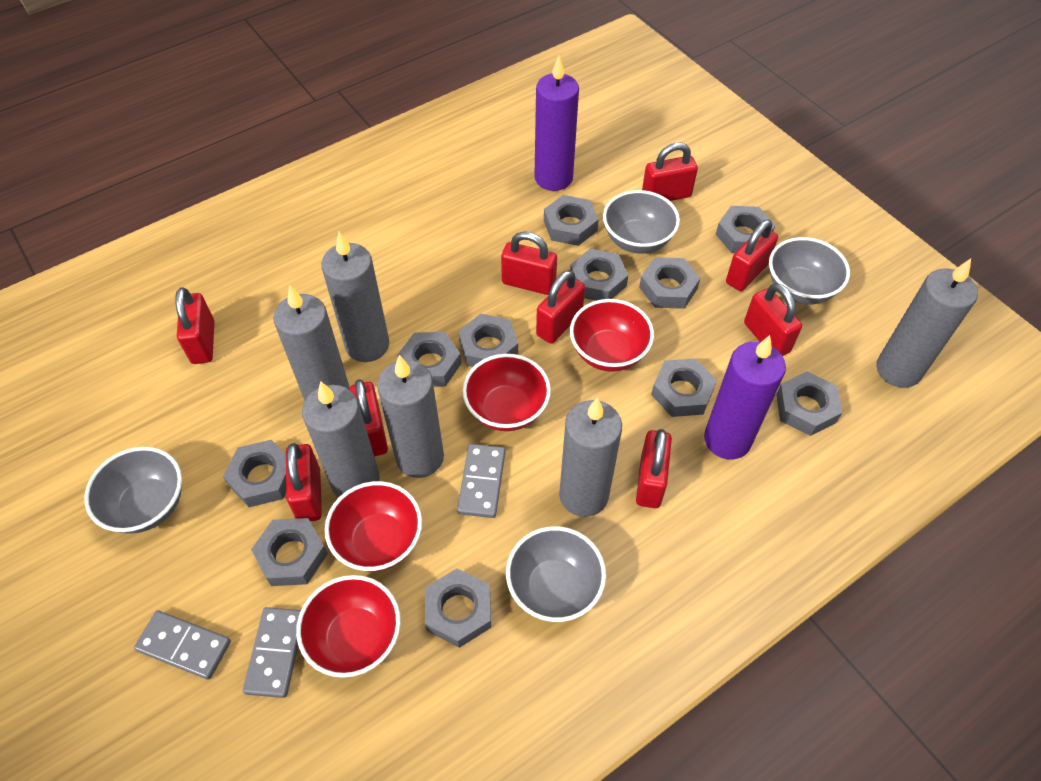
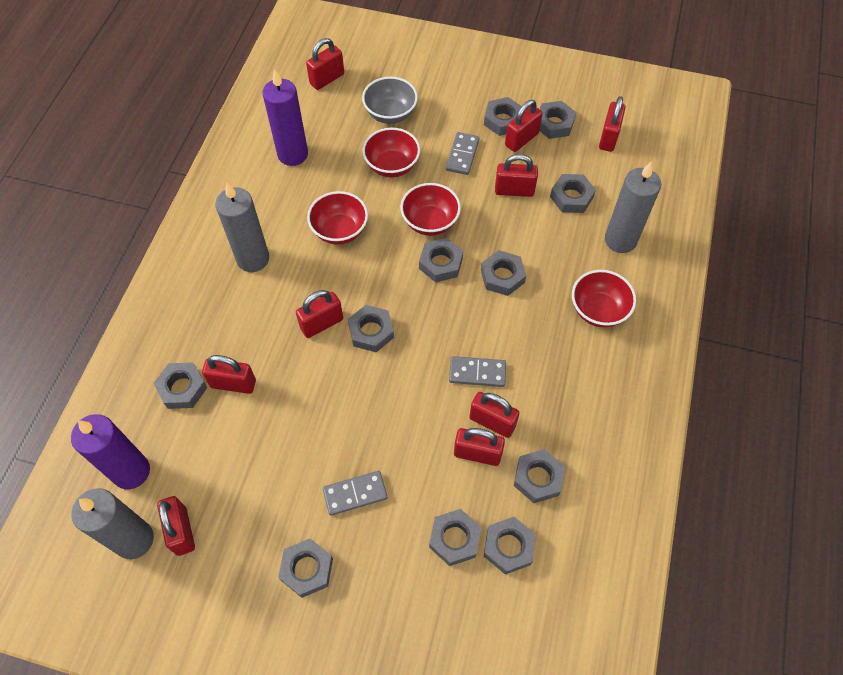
grey bowl: [84,447,182,534] [506,526,606,622] [603,190,680,254] [769,237,850,304] = 4 -> [362,77,418,124] = 1
grey candle: [273,285,350,401] [302,381,380,498] [321,232,389,362] [377,355,444,478] [559,397,622,517] [876,259,978,388] = 6 -> [71,488,154,559] [215,183,269,272] [605,162,661,253] = 3

